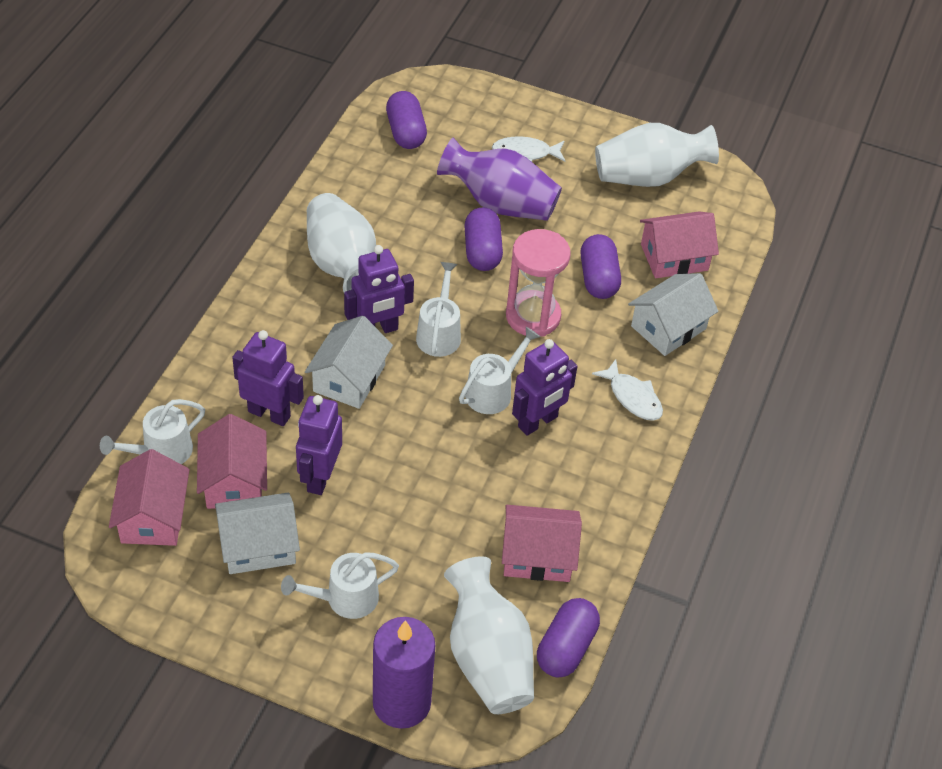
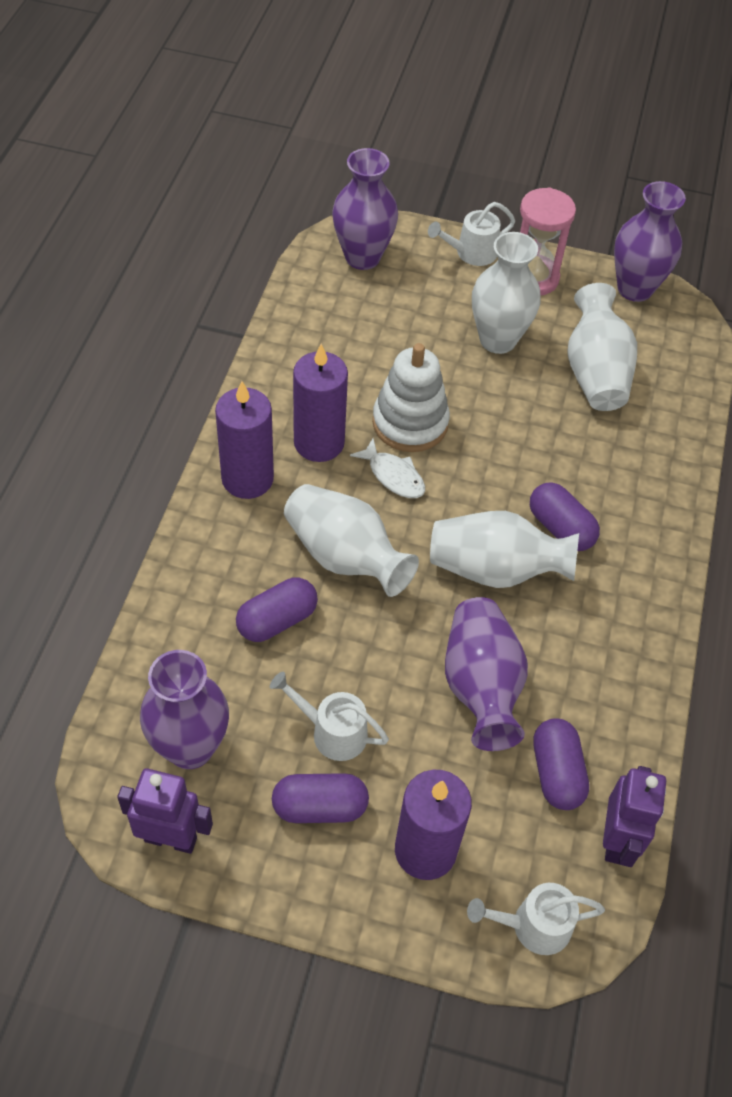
pink house: [109,449,190,546] [197,414,267,509] [502,505,582,582] [640,211,719,278] = 4 -> none = 0
purple candle: [373,617,435,729] = 1 -> [215,381,274,499] [293,344,348,462] [395,770,472,880] = 3
purple robot: [232,330,304,426] [296,395,342,495] [344,245,414,333] [512,339,577,436] = 4 -> [117,769,213,854] [603,766,666,867] = 2
purple vase: [437,138,562,221] = 1 -> [140,650,229,769] [332,148,398,270] [445,597,528,751] [614,181,686,302] = 4
white fish: [492,137,566,162] [592,359,663,421] = 2 -> [350,438,425,498] = 1
white house: [215,493,300,574] [305,316,393,409] [628,273,718,356] = 3 -> none = 0
white stacking toy: none = 0 -> [372,343,450,452] = 1
white vase: [307,193,376,292] [444,556,534,714] [595,123,719,187] = 3 -> [284,484,419,597] [430,511,579,588] [472,232,541,354] [567,283,637,411] = 4
white watering can: [100,399,205,464] [281,552,399,619] [416,262,461,357] [459,327,540,414] = 4 -> [270,672,389,761] [428,202,515,266] [467,883,605,955] = 3

